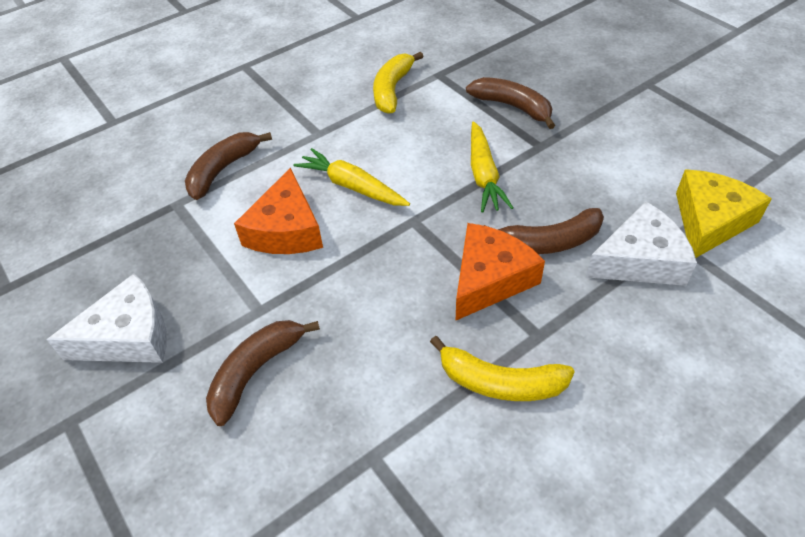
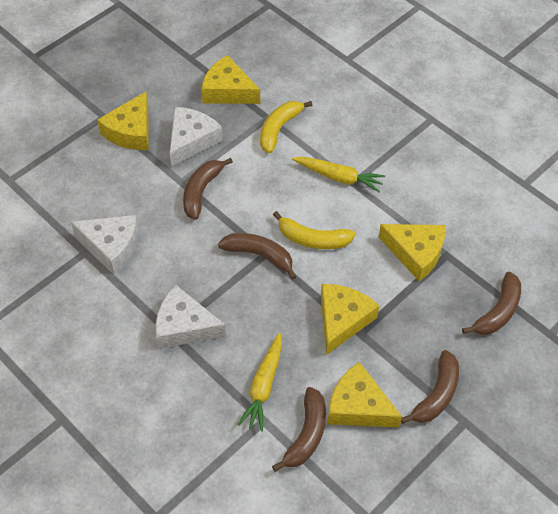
brown banana: [185,132,272,200] [206,320,320,426] [466,77,555,129] [484,208,604,254] = 4 -> [183,158,233,220] [218,233,297,280] [272,387,326,472] [401,350,459,424] [462,272,521,335] = 5
orange cheese: [234,167,323,254] [456,223,545,320] = 2 -> none = 0
white cheese: [47,274,167,363] [586,201,697,286] = 2 -> [71,215,138,274] [155,285,226,349] [170,107,223,167] = 3
yellow cheese: [676,169,772,258] = 1 -> [97,92,148,150] [201,55,260,104] [321,284,379,355] [328,362,402,428] [379,224,445,281] = 5

